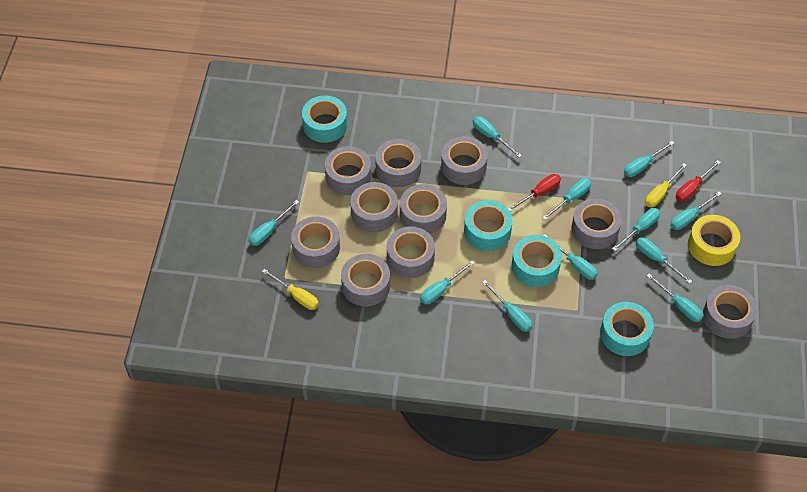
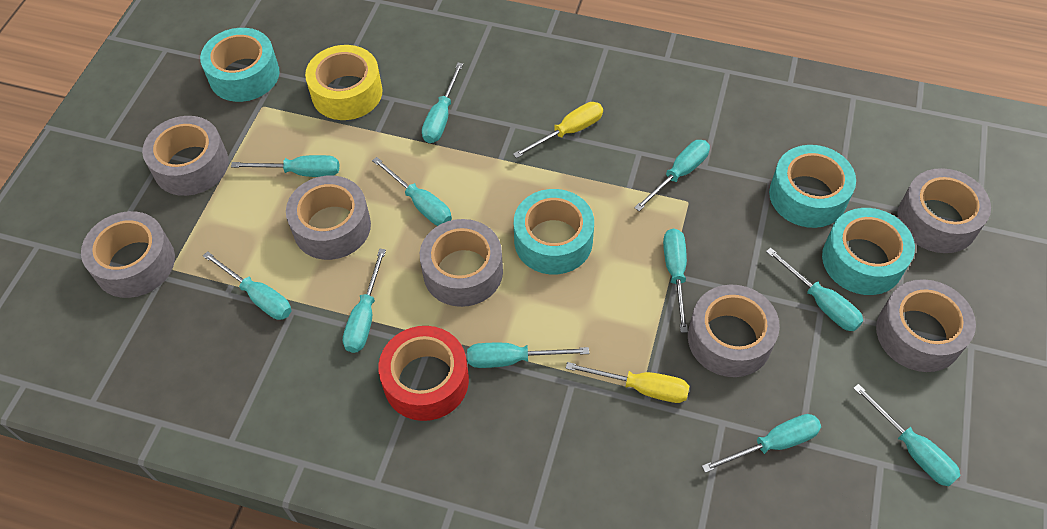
grey tape: [291,216,340,268] [325,146,371,195] [341,254,390,307] [350,182,398,232] [375,139,421,187] [387,226,435,278] [400,184,447,234] [441,136,488,185] [571,198,622,249] [703,285,757,339] = 10 -> [81,211,175,298] [142,116,229,196] [286,175,371,260] [420,219,503,307] [688,285,780,377] [876,279,976,372] [897,168,991,253] = 7
red screwdriver: [508,174,561,211] [676,160,721,202] = 2 -> none = 0
red tape: none = 0 -> [378,326,469,421] = 1

